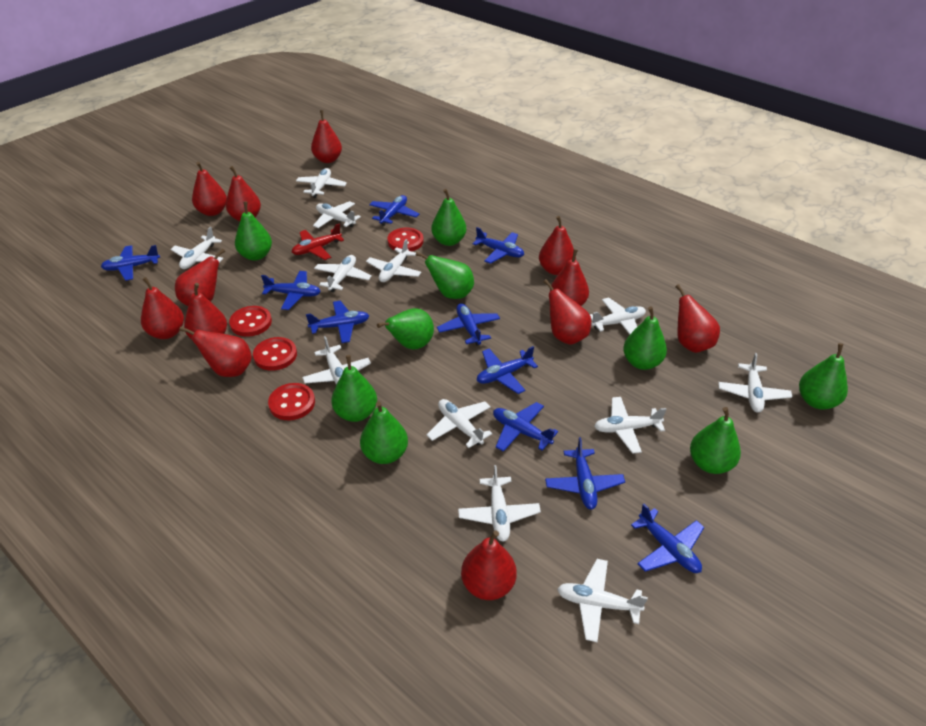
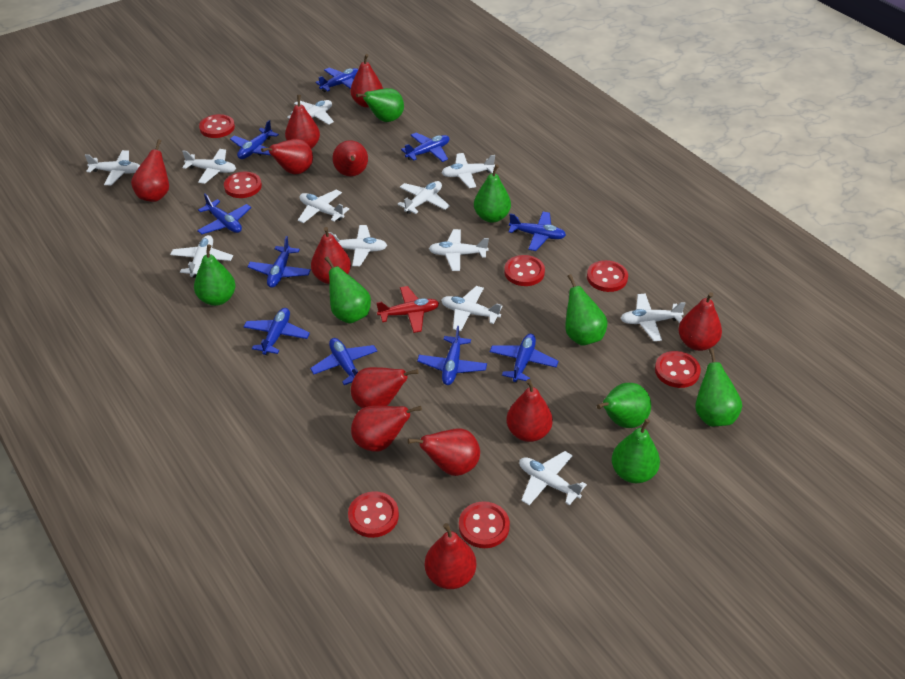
green pear: [235,202,272,261] [331,355,377,422] [360,401,408,464] [377,308,434,350] [415,252,474,299] [431,189,466,246] [623,307,667,370] [690,407,741,474] [799,343,848,409] = 9 -> [194,245,235,306] [325,256,371,324] [356,88,404,122] [474,164,511,223] [565,274,607,346] [597,383,651,428] [612,419,660,483] [695,348,742,427] = 8
red button: [229,306,272,337] [253,337,297,371] [268,383,315,420] [387,228,424,251] = 4 -> [199,114,235,138] [224,172,262,198] [348,491,399,538] [459,501,510,548] [504,255,545,286] [587,260,628,292] [655,351,701,388] = 7

